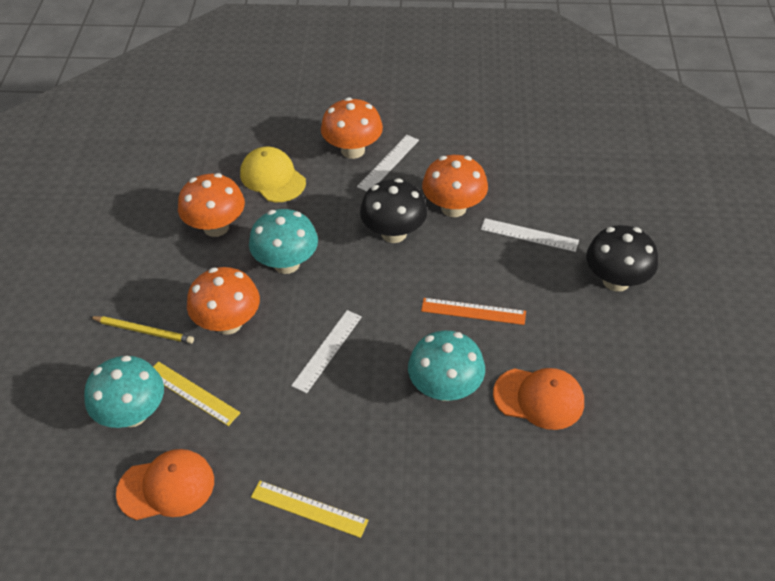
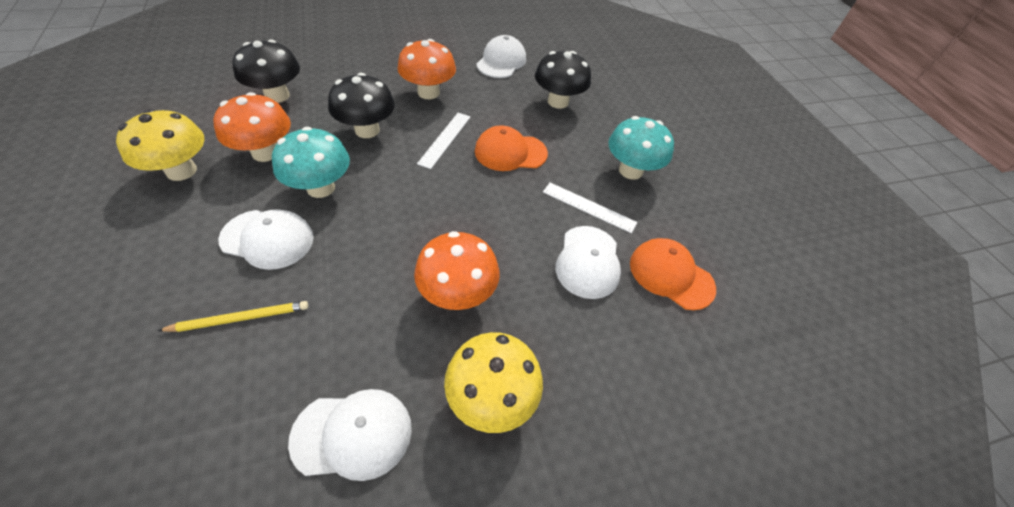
black mushroom: [360,178,427,243] [586,225,658,292] = 2 -> [232,39,300,103] [328,73,395,138] [535,51,591,109] = 3
orange mushroom: [178,173,245,237] [187,267,260,335] [321,97,383,159] [422,155,488,217] = 4 -> [213,92,291,162] [397,39,456,99] [414,231,500,310] = 3
orange ruler: [421,298,526,325] = 1 -> none = 0
turquoise mushroom: [84,356,164,428] [249,209,318,274] [408,331,485,401] = 3 -> [272,127,350,198] [608,116,674,180] = 2
white cap: none = 0 -> [218,209,314,270] [288,389,412,481] [476,35,526,78] [555,226,621,299] = 4
white ruler: [291,310,362,393] [357,135,419,192] [481,218,579,252] = 3 -> [417,113,470,169] [543,183,637,233] = 2
yellow cap: [240,146,306,202] = 1 -> none = 0
yellow mushroom: none = 0 -> [116,109,204,181] [444,332,543,433] = 2
yellow ruler: [153,361,240,426] [251,481,369,538] = 2 -> none = 0

